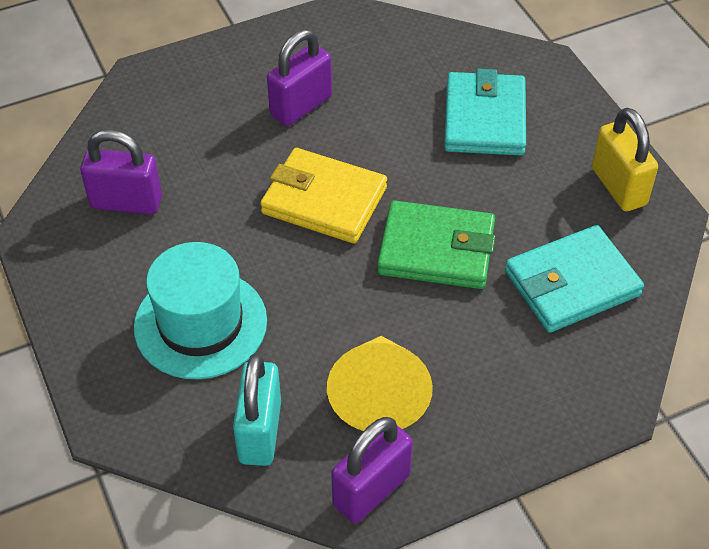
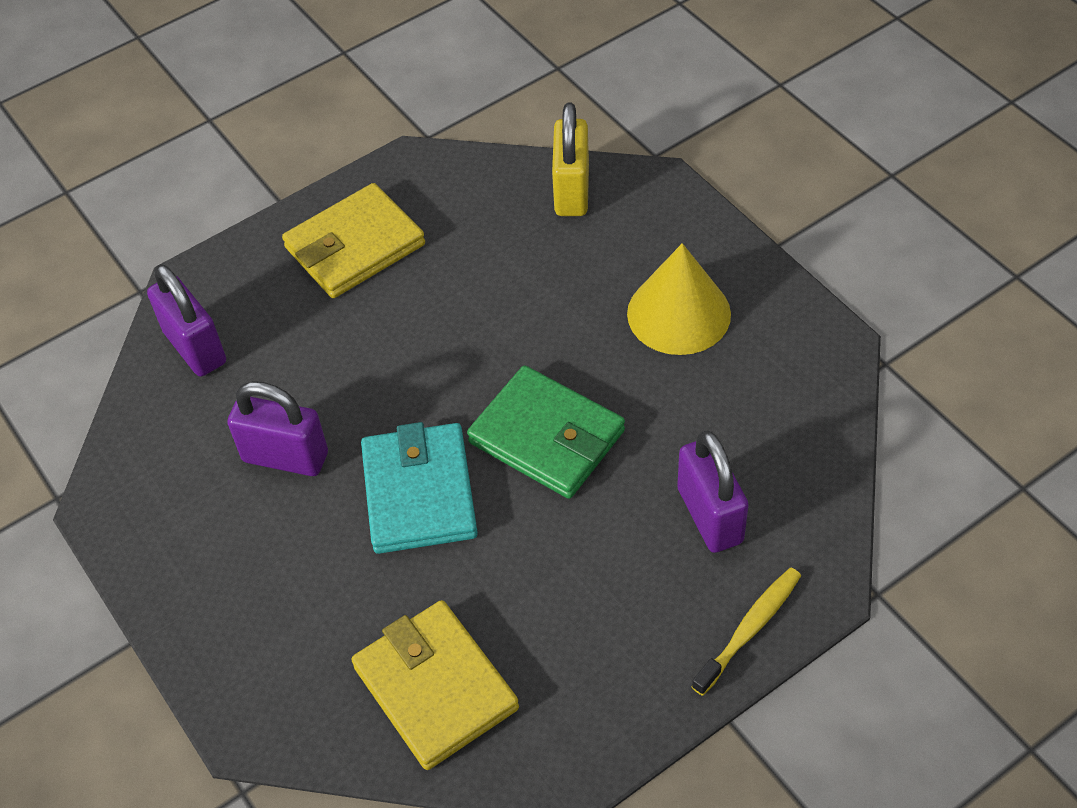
turquoise hat: [134,242,267,379] = 1 -> none = 0
turquoise padlock: [233,354,281,466] = 1 -> none = 0
turquoise wallet: [444,68,526,155] [505,225,644,333] = 2 -> [361,422,478,554] = 1
yellow toothbrush: none = 0 -> [692,568,801,696] = 1
yellow wallet: [260,148,387,244] = 1 -> [282,183,425,298] [351,600,519,770] = 2

